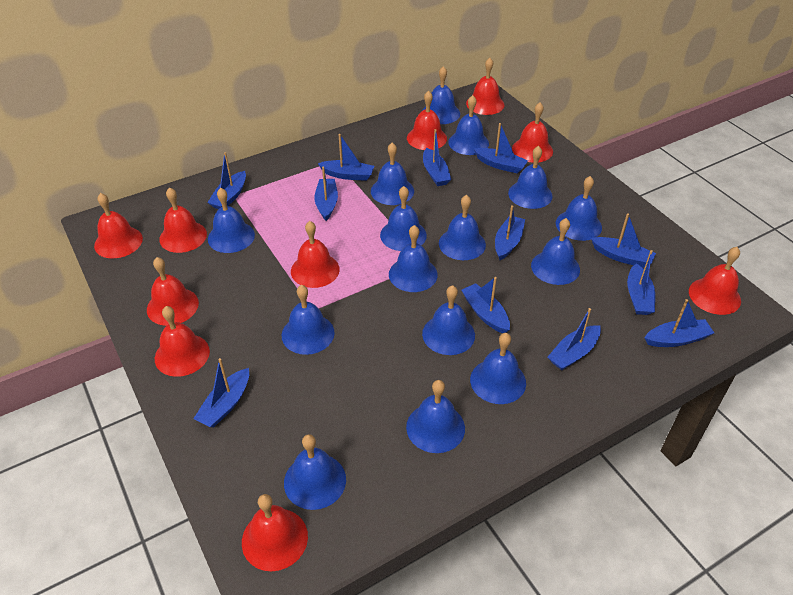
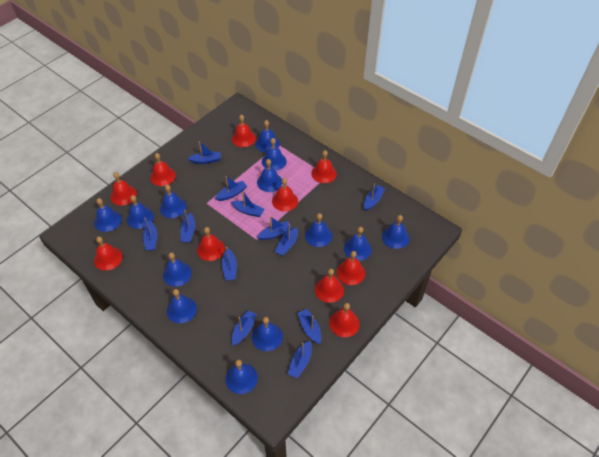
blue bell: [208,188,255,253] [282,285,335,355] [284,434,346,510] [371,143,414,205] [380,186,427,251] [389,225,438,292] [406,380,465,453] [422,66,460,124] [422,285,475,355] [439,195,486,260] [448,95,489,155] [470,333,526,404] [508,146,553,209] [531,218,580,285] [556,176,602,241] = 15 -> [94,198,122,232] [127,195,154,229] [160,185,186,218] [163,252,192,287] [167,289,197,323] [226,359,258,394] [252,317,283,351] [256,120,280,153] [257,159,282,192] [262,138,287,171] [305,213,332,247] [344,227,372,261] [382,215,409,249] = 13

